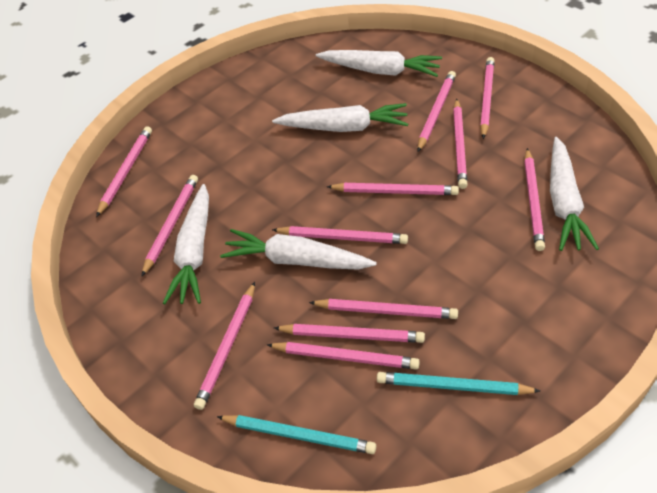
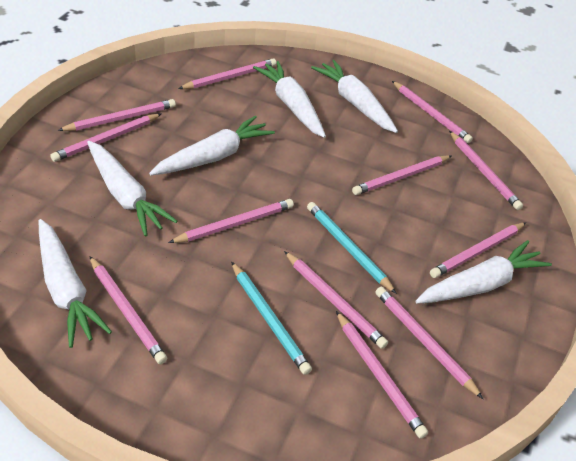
white carrot: [163,184,209,304] [220,229,377,270] [272,103,408,132] [316,50,442,77] [550,137,599,251] = 5 -> [39,219,112,348] [87,141,177,237] [149,116,275,176] [253,61,326,138] [311,60,398,133] [415,240,552,304] = 6

